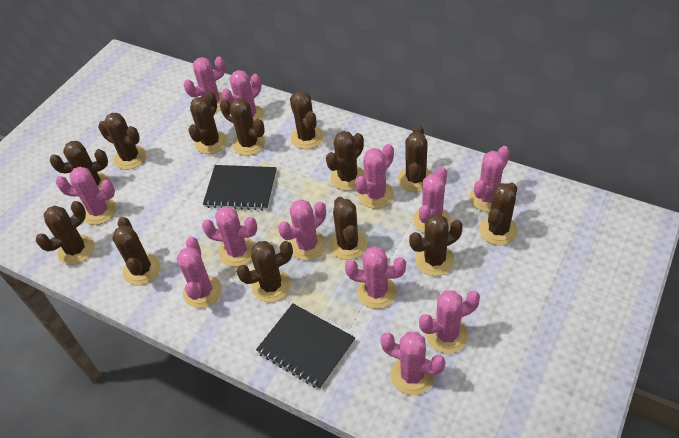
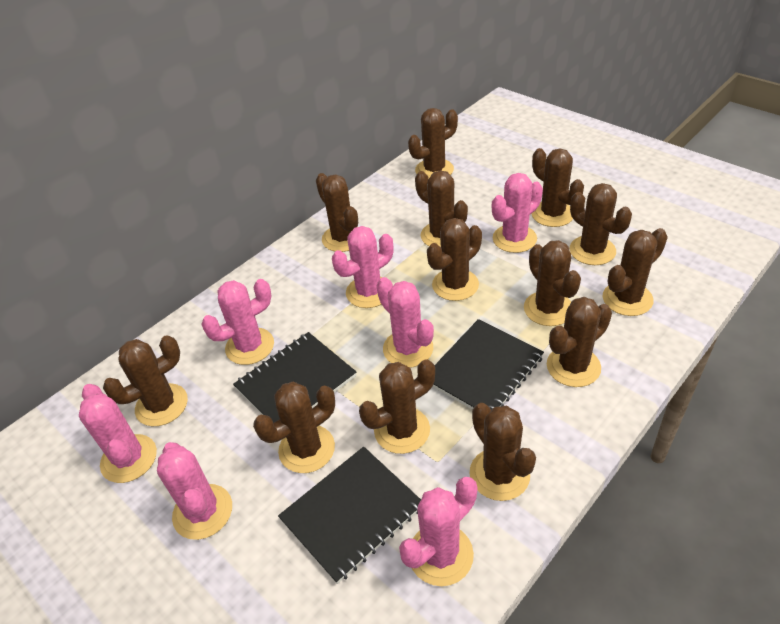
black notebook: [203,165,277,210] [256,303,355,389] = 2 -> [233,332,356,423] [278,447,421,584] [433,319,544,410] = 3
pink cactus: [56,167,117,225] [177,237,222,308] [184,57,226,112] [202,206,257,267] [221,70,264,121] [278,199,326,260] [345,246,406,309] [355,144,394,208] [380,332,445,395] [413,166,451,234] [419,290,480,354] [469,146,510,212] = 12 -> [79,384,157,483] [157,442,232,540] [201,279,274,365] [332,226,393,308] [376,277,434,368] [399,477,477,586] [492,173,543,253] = 7

